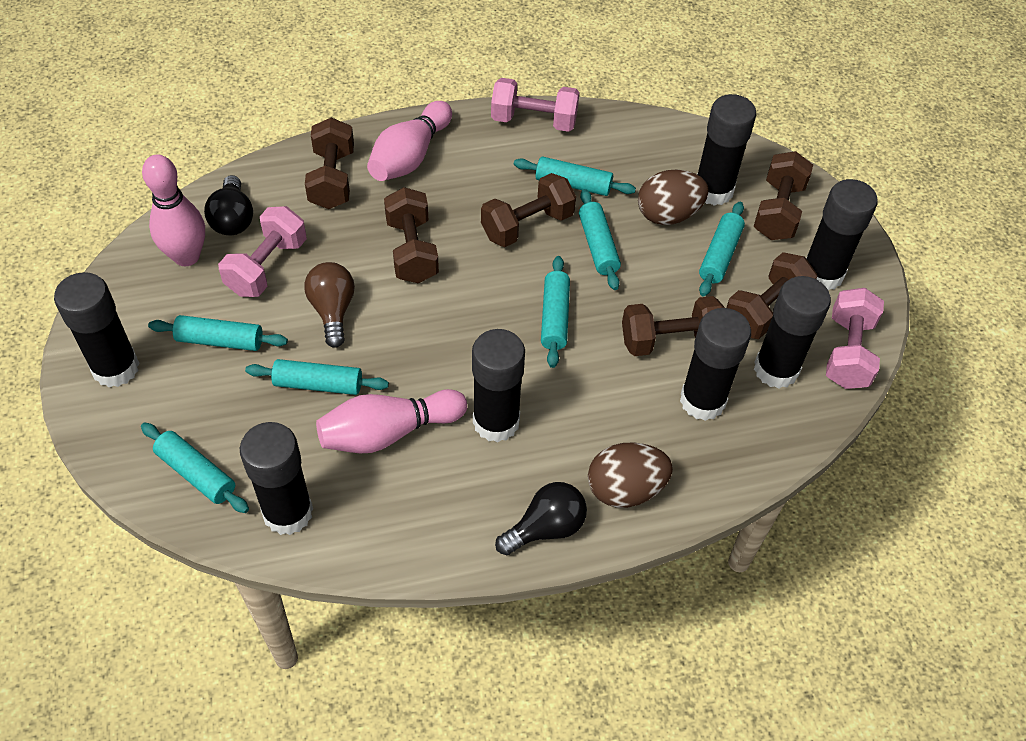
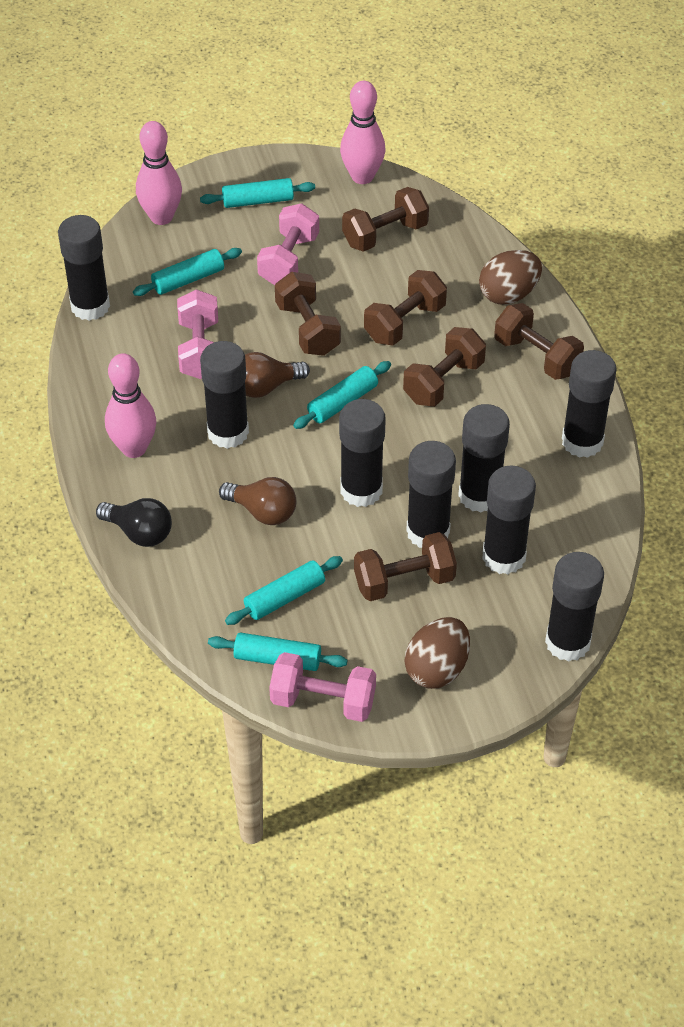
black glue stick: [54,272,139,387] [240,422,313,535] [472,329,525,442] [680,308,751,421] [697,94,756,206] [754,276,831,388] [806,179,878,291] = 7 -> [58,215,110,321] [200,341,249,449] [339,399,386,507] [406,441,456,548] [458,404,510,513] [482,466,536,574] [545,552,604,662] [562,350,617,458] = 8
black light bulb: [204,175,253,235] [495,482,587,555] = 2 -> [96,498,172,547] = 1
brown light bulb: [304,262,355,348] = 1 -> [219,477,296,525] [245,352,310,398] = 2
turquoise rolling pin: [141,423,249,513] [148,315,288,351] [245,359,389,395] [514,157,636,196] [541,256,570,368] [579,189,621,290] [699,202,745,297] = 7 -> [133,248,242,296] [200,178,315,208] [208,632,348,671] [225,556,343,625] [293,361,391,429] = 5

